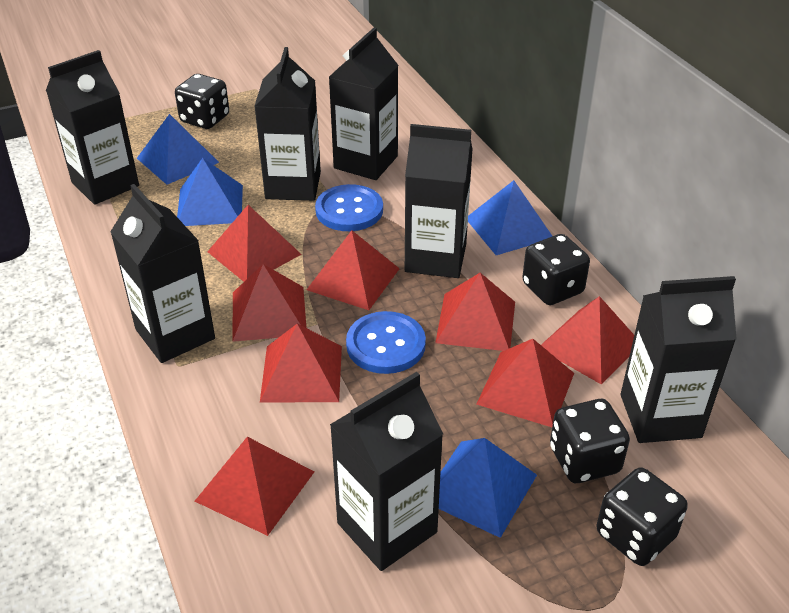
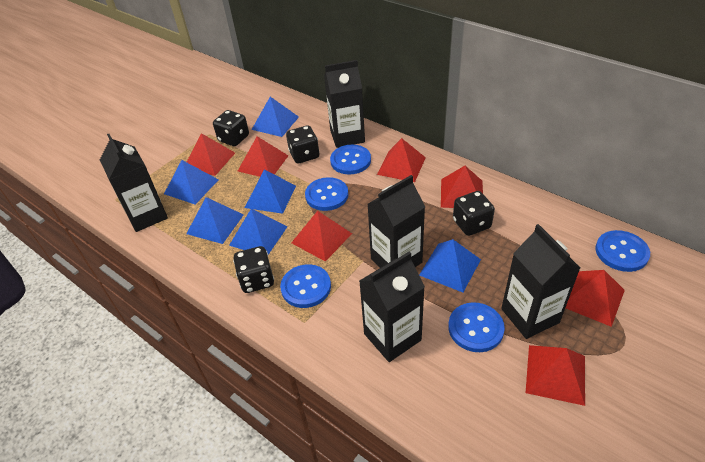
black carton: [46,50,139,205] [110,184,215,363] [254,47,321,201] [329,28,399,180] [330,372,443,571] [405,124,473,278] [621,276,737,443] = 7 -> [100,134,168,232] [324,60,365,148] [359,252,425,362] [368,175,425,268] [501,224,580,339] = 5
blue button: [315,184,383,231] [346,311,426,374] = 2 -> [280,264,331,308] [305,177,348,211] [330,145,371,175] [448,302,505,352] [595,230,650,272] = 5
blue pyramid: [137,114,219,185] [177,158,243,226] [439,438,537,538] [468,180,552,255] = 4 -> [164,160,219,204] [186,197,244,244] [229,209,288,255] [245,169,296,214] [252,97,299,137] [419,239,481,292] = 6
red pyramid: [195,437,314,536] [207,205,302,282] [233,264,306,342] [260,324,342,403] [307,230,400,310] [435,273,515,351] [476,339,574,427] [541,296,634,385] = 8 -> [187,133,235,176] [238,136,288,177] [291,211,352,261] [377,138,426,182] [441,166,483,208] [526,345,585,406] [566,270,625,327] = 7

